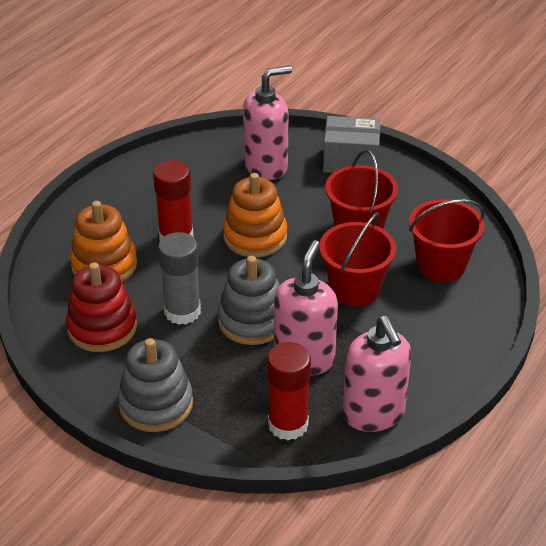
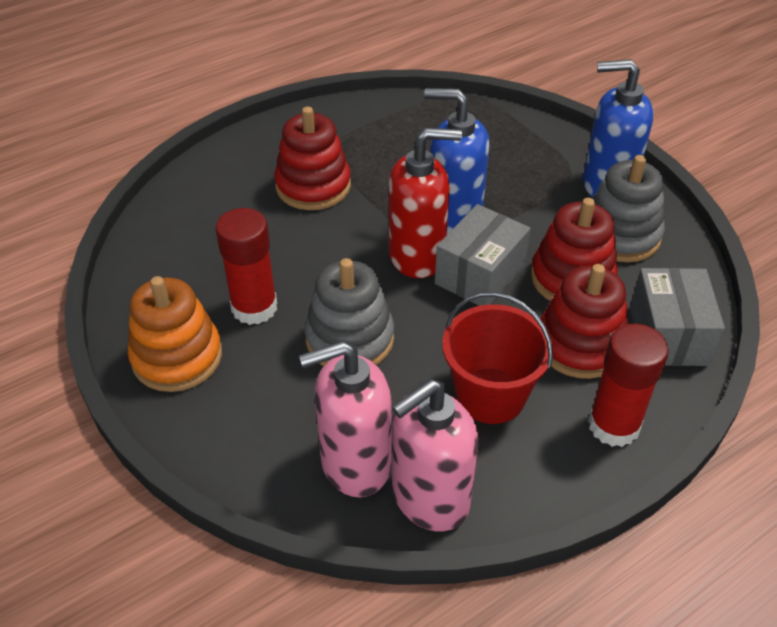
blue soap dispenser: none = 0 -> [424,88,489,234] [583,59,653,198] = 2
grey box: [323,116,381,173] = 1 -> [435,204,531,306] [630,268,725,366] = 2
grey glue stick: [158,232,201,325] = 1 -> none = 0
orange stacking toy: [70,201,137,282] [223,173,287,257] = 2 -> [128,276,222,392] = 1
pink soap dispenser: [243,66,292,180] [274,240,338,376] [343,316,411,432] = 3 -> [299,341,392,497] [392,379,478,531] = 2
red bucket: [319,212,396,307] [325,150,398,229] [409,199,485,282] = 3 -> [442,292,553,424] = 1
red soap dispenser: none = 0 -> [389,128,462,278] = 1
red stacking toy: [66,262,137,352] = 1 -> [274,107,351,210] [531,198,618,301] [540,264,628,379] = 3

